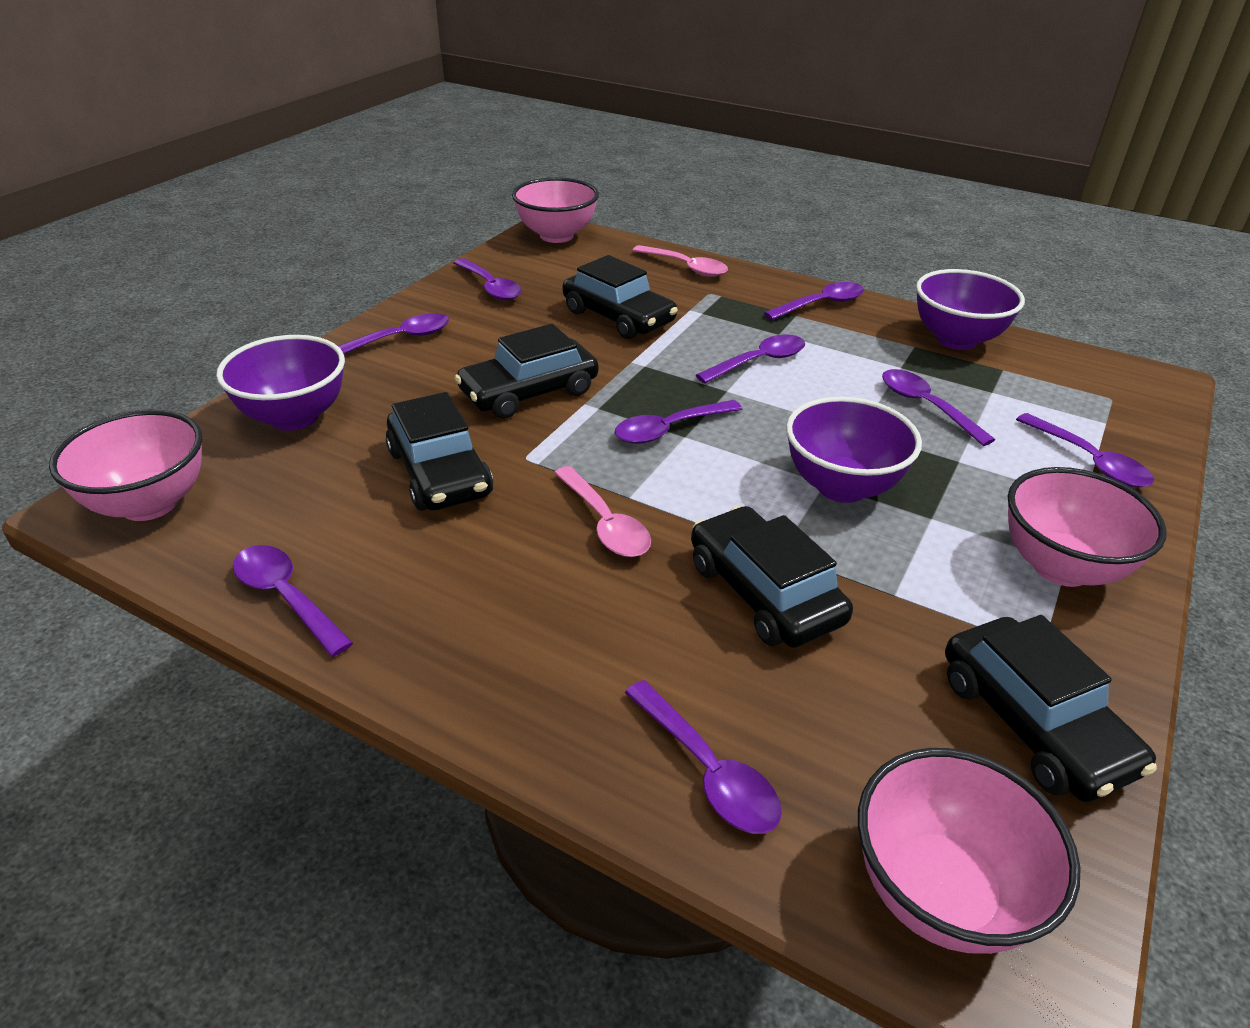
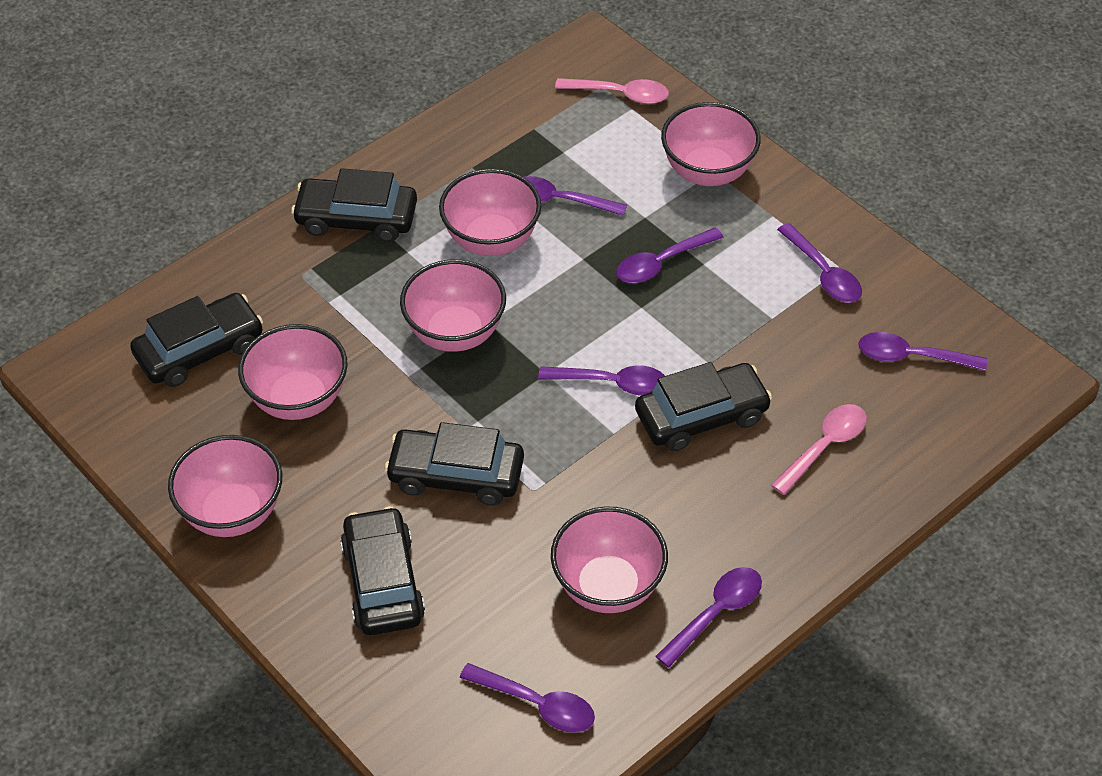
pink bowl: [49,409,202,521] [512,177,599,243] [858,748,1081,954] [1008,467,1167,587] = 4 -> [168,435,282,537] [238,324,347,420] [400,259,506,352] [439,169,541,256] [551,506,668,613] [661,102,761,186] = 6
purple bowl: [216,335,345,431] [786,397,922,503] [916,269,1025,350] = 3 -> none = 0
purple spoon: [233,545,353,657] [338,313,449,354] [453,258,522,301] [614,400,742,444] [625,680,782,834] [696,334,805,383] [764,282,864,320] [882,369,995,446] [1016,413,1154,488] = 9 -> [460,663,595,733] [524,176,627,216] [538,365,665,396] [616,227,724,283] [655,567,762,667] [777,223,862,303] [858,332,987,371] = 7

